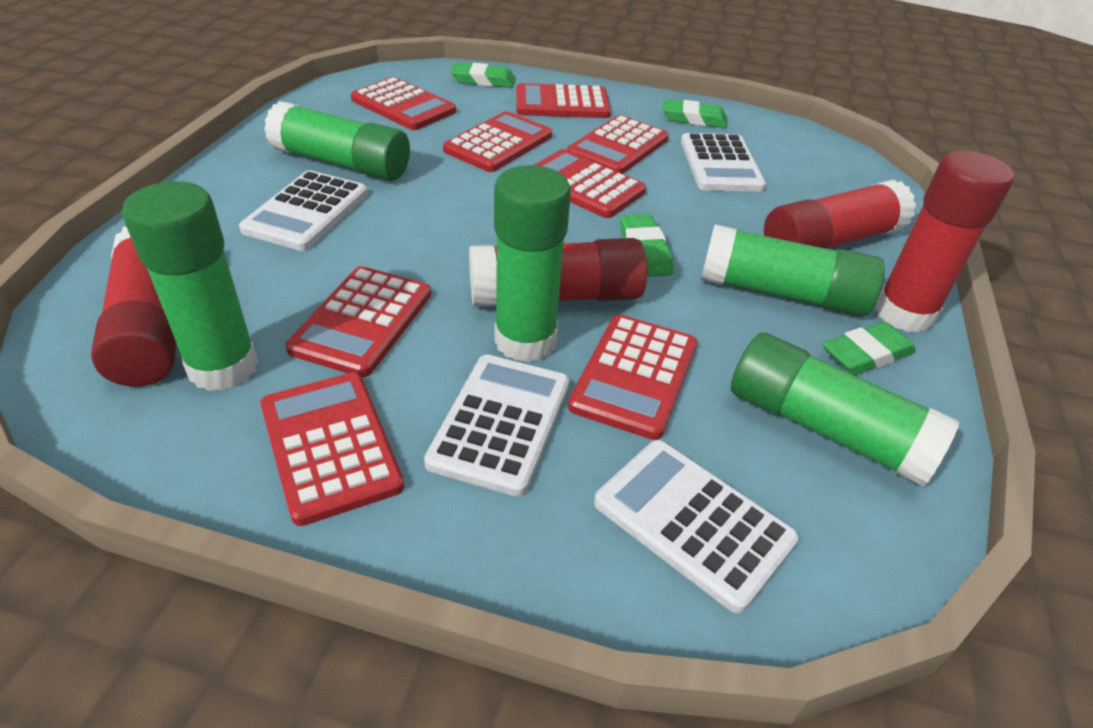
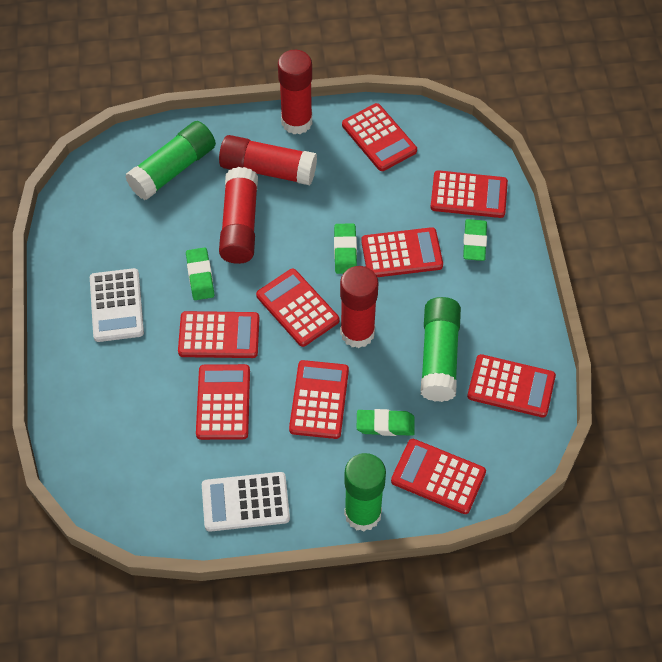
green glue stick: [122,181,259,391] [264,101,410,181] [494,165,571,363] [701,224,885,316] [731,333,960,487] = 5 -> [125,121,216,200] [344,453,386,531] [421,297,461,402] = 3
red calculator: [260,372,404,526] [285,266,431,377] [351,77,456,130] [443,111,552,172] [516,83,611,118] [534,149,646,218] [567,115,669,174] [568,315,698,440] = 8 -> [178,311,260,358] [196,364,250,440] [256,269,339,347] [289,360,349,439] [342,103,417,171] [361,227,443,277] [391,439,486,514] [430,170,508,218] [467,354,556,418] = 9
white calculator: [239,170,368,251] [424,355,570,497] [594,440,799,614] [681,133,766,192] = 4 -> [90,268,144,342] [202,472,290,532] = 2

